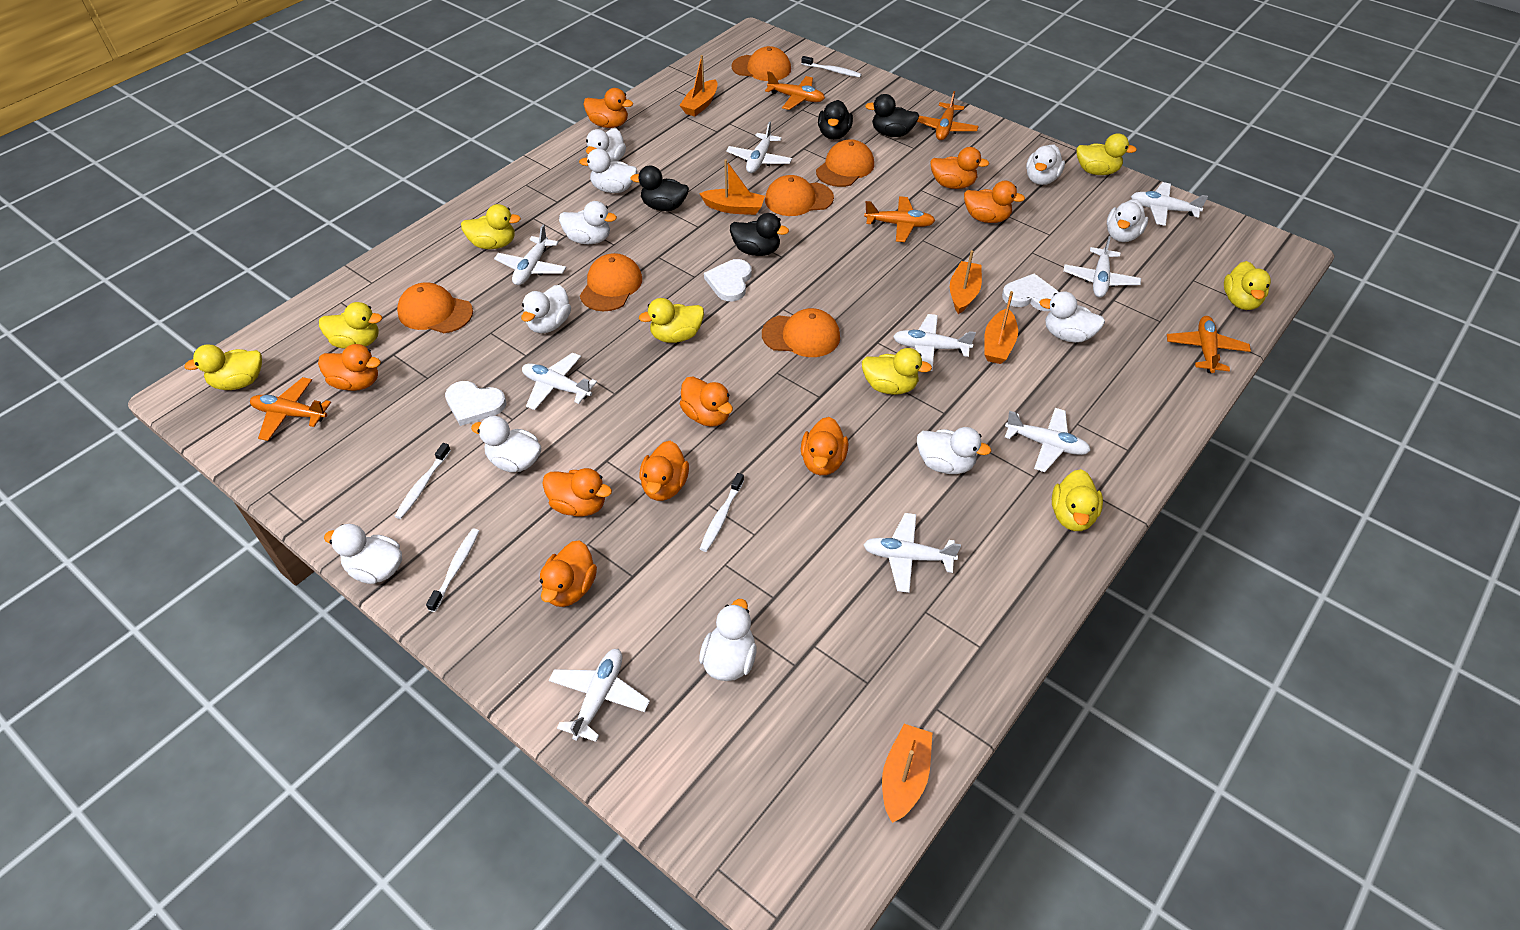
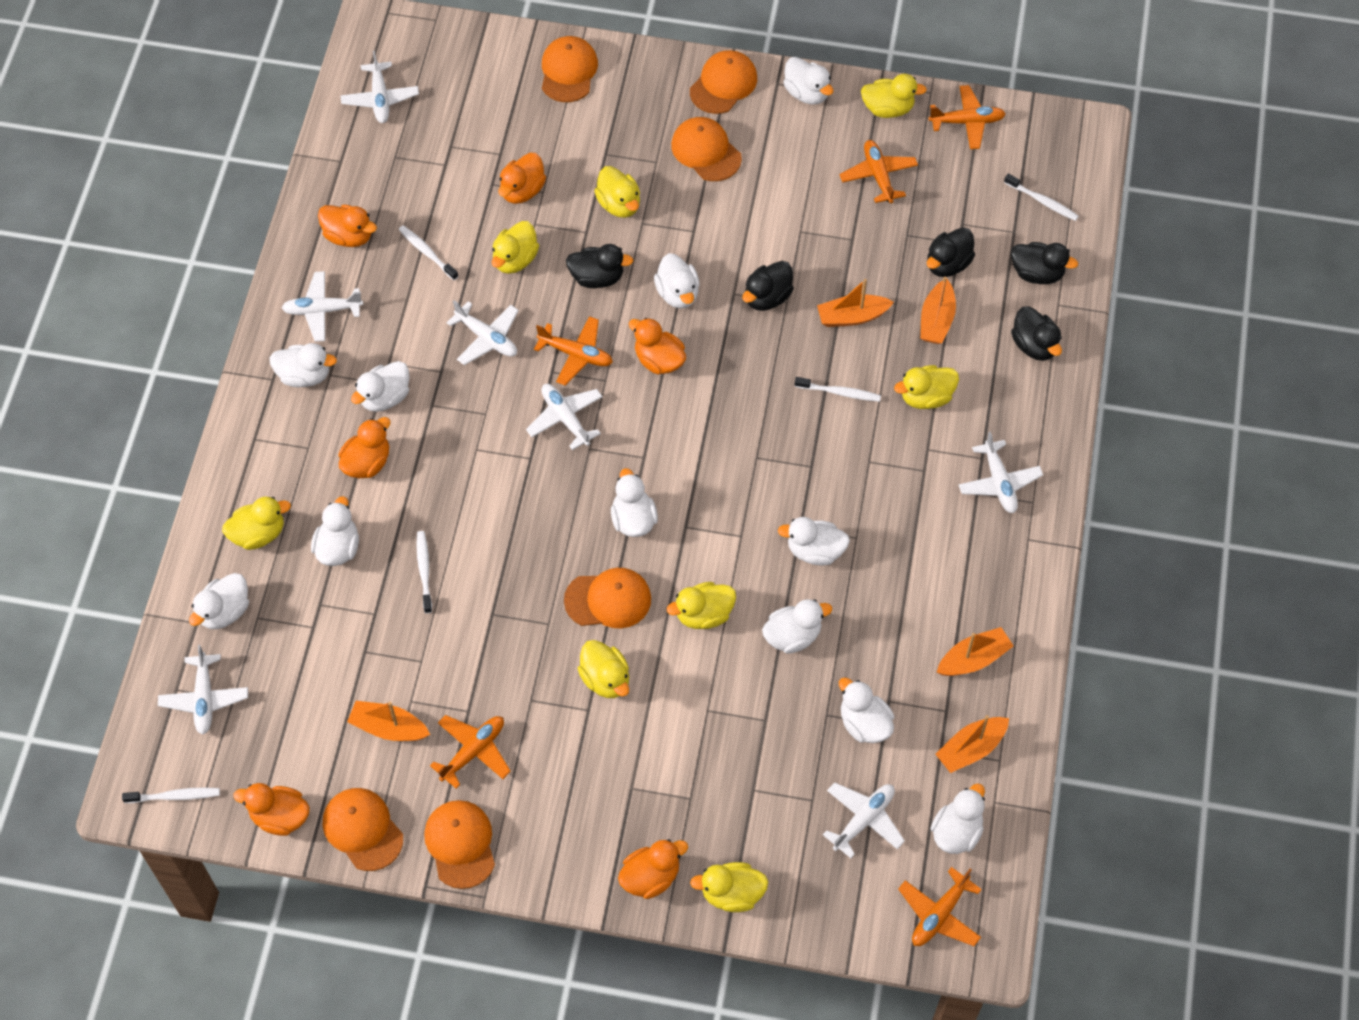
black duck: [630,165,689,211] [730,213,789,256] [818,100,853,140] [865,94,919,137] = 4 -> [566,244,633,288] [742,261,794,311] [927,227,975,277] [1011,242,1078,284] [1011,306,1062,361] = 5
orange duck: [318,344,381,391] [540,541,597,607] [542,468,612,516] [583,88,633,128] [639,441,689,501] [680,376,733,427] [801,417,848,475] [930,147,989,189] [964,181,1025,223] = 9 -> [233,783,310,836] [318,204,377,247] [339,417,390,478] [498,153,546,204] [618,839,688,899] [628,318,686,374] = 6
white heart: [445,381,506,426] [704,259,751,301] [1002,274,1059,311] = 3 -> none = 0
white plane: [494,225,566,285] [522,353,597,410] [549,649,650,742] [726,121,792,173] [863,513,961,593] [893,314,976,371] [1005,408,1091,472] [1063,236,1141,298] [1131,182,1208,226] = 9 -> [158,645,248,735] [282,271,363,342] [340,51,419,123] [447,300,519,365] [526,384,603,450] [823,782,905,858] [959,431,1043,513] = 7
white toothbrush: [394,443,451,519] [426,528,479,612] [700,473,744,552] [801,56,862,77] = 4 -> [122,788,220,803] [399,225,459,280] [416,531,432,613] [794,377,881,402] [1004,174,1079,221] = 5

